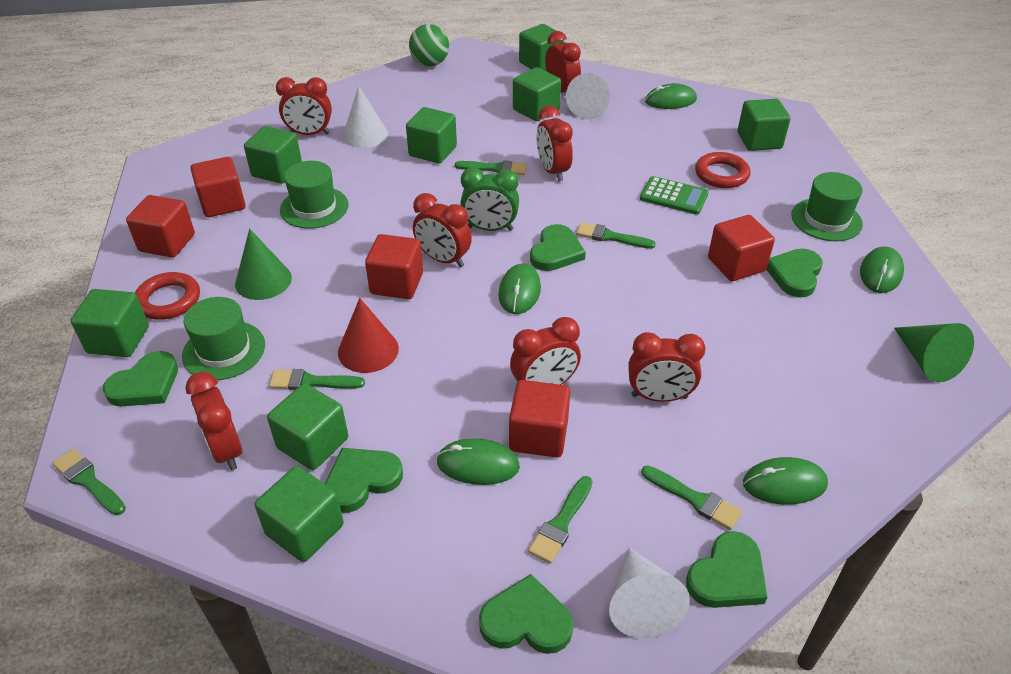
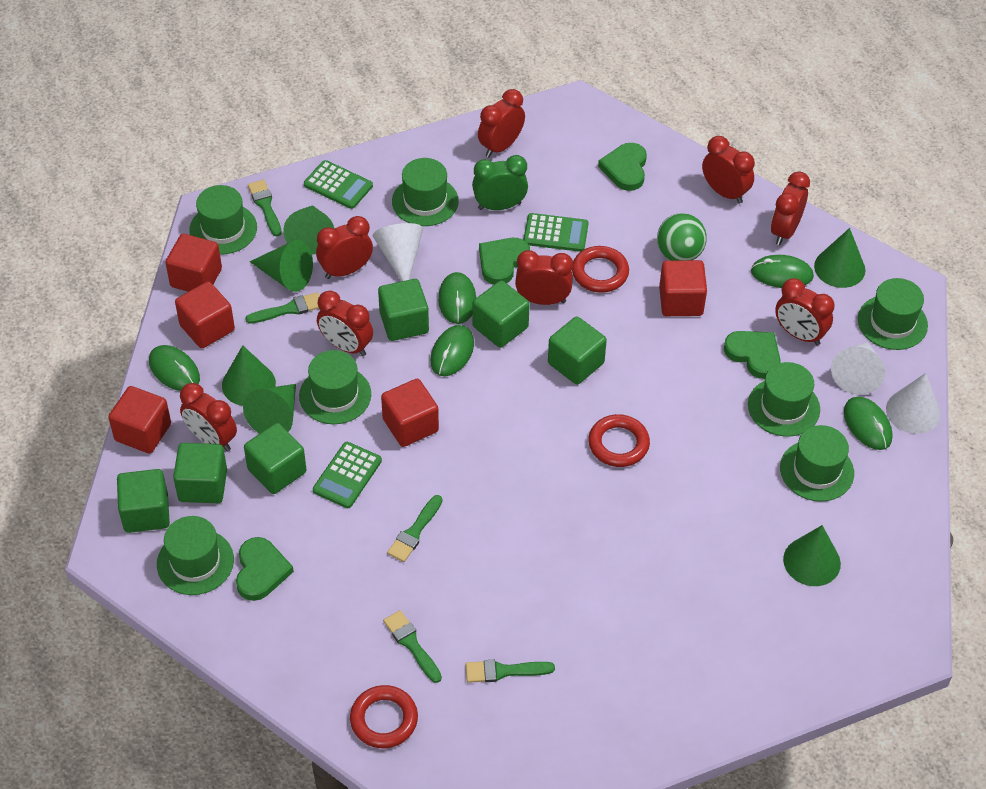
green brush: [52,448,126,515] [269,369,365,390] [455,160,527,175] [528,476,593,564] [576,222,656,249] [641,466,742,530] = 6 -> [246,292,320,324] [248,180,282,237] [383,610,442,683] [387,495,442,562] [465,660,555,683] = 5
green calculator: [640,176,709,215] = 1 -> [304,160,373,209] [313,442,382,508] [523,213,589,252] = 3
green cone: [235,229,292,300] [894,323,974,382] = 2 -> [222,345,276,406] [243,384,296,434] [249,240,313,292] [283,205,334,255] [783,525,841,586] [814,228,865,288] = 6
green cube: [70,289,149,357] [244,126,302,184] [255,466,344,562] [267,384,348,470] [406,107,457,163] [513,67,561,121] [519,24,564,71] [738,99,791,151] = 8 -> [117,469,170,533] [173,443,227,503] [244,423,306,494] [378,279,429,341] [472,280,530,348] [548,316,607,385] = 6
green hat: [182,297,265,380] [280,161,349,229] [791,172,863,241] = 3 -> [157,516,234,595] [189,185,257,255] [299,350,371,424] [392,158,459,226] [748,362,820,437] [780,425,854,502] [858,278,928,350] = 7
green heart: [103,351,178,407] [325,448,403,513] [479,574,573,654] [530,224,586,271] [686,531,767,608] [766,248,823,297] = 6 -> [236,537,294,601] [479,238,530,285] [598,143,647,191] [724,331,781,379] = 4
red clock: [185,372,242,471] [276,77,332,135] [413,193,472,268] [510,317,581,385] [536,106,573,182] [545,31,581,93] [628,332,706,402] = 7 -> [180,383,237,452] [316,216,373,279] [317,291,373,356] [478,89,525,157] [515,250,573,305] [702,136,755,204] [771,171,810,245] [775,278,835,345] = 8
red cone: [338,298,399,373] = 1 -> none = 0
red ring: [135,272,200,320] [695,152,750,188] = 2 -> [350,685,418,748] [572,246,629,293] [588,414,650,467] = 3

